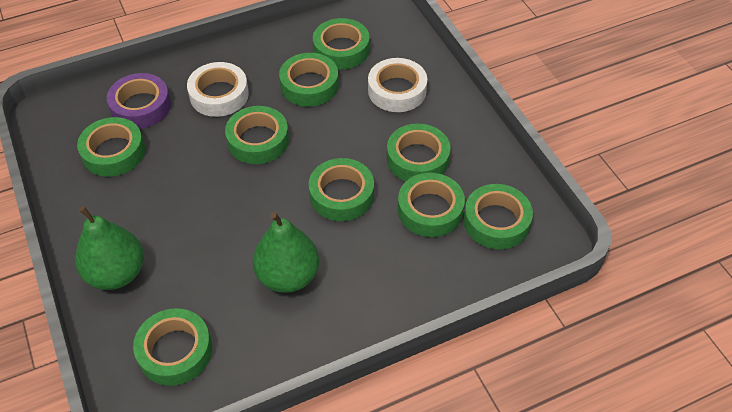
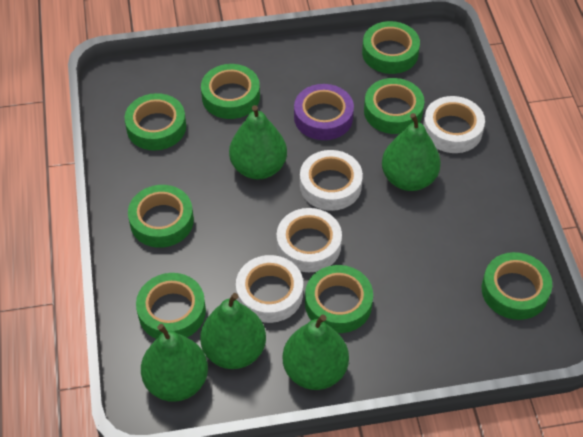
green pear: [75,206,144,290] [253,212,319,293] = 2 -> [141,324,208,402] [200,293,266,369] [229,105,287,179] [283,314,349,390] [382,113,441,191] = 5
green tape: [77,117,145,177] [133,308,212,386] [225,106,289,164] [279,53,339,107] [309,158,374,221] [313,18,370,69] [387,123,451,181] [398,173,465,237] [463,184,533,249] = 9 -> [125,93,186,150] [128,185,194,248] [136,273,206,339] [201,64,260,119] [305,265,373,333] [362,21,420,74] [364,78,424,134] [482,252,552,320] = 8
white tape: [187,62,249,117] [368,58,427,112] = 2 -> [236,255,303,323] [277,208,342,272] [300,150,363,211] [423,96,485,153] = 4

